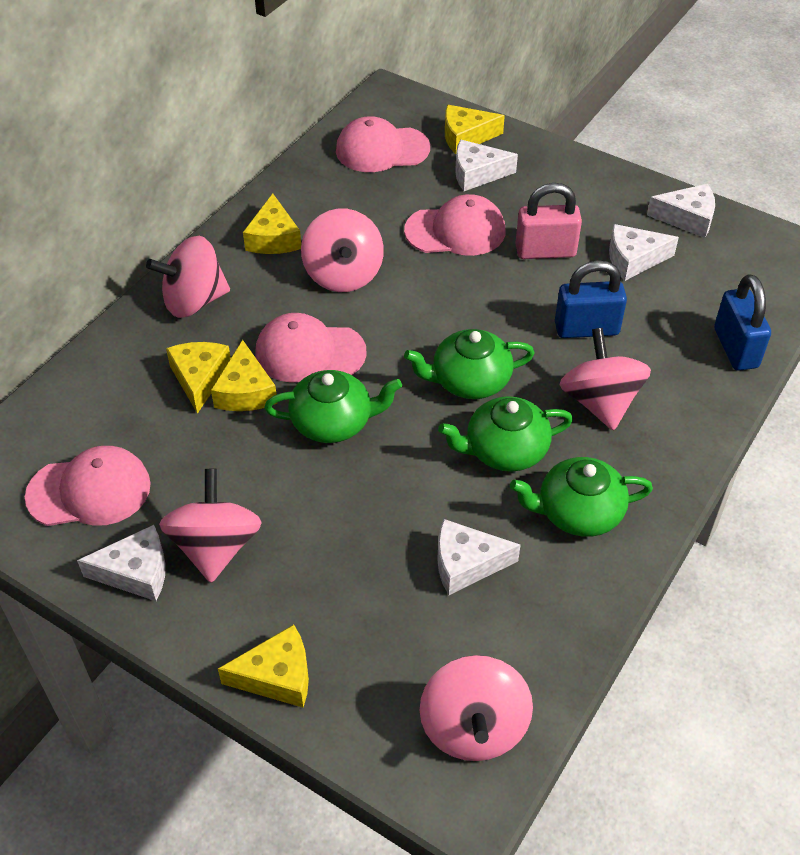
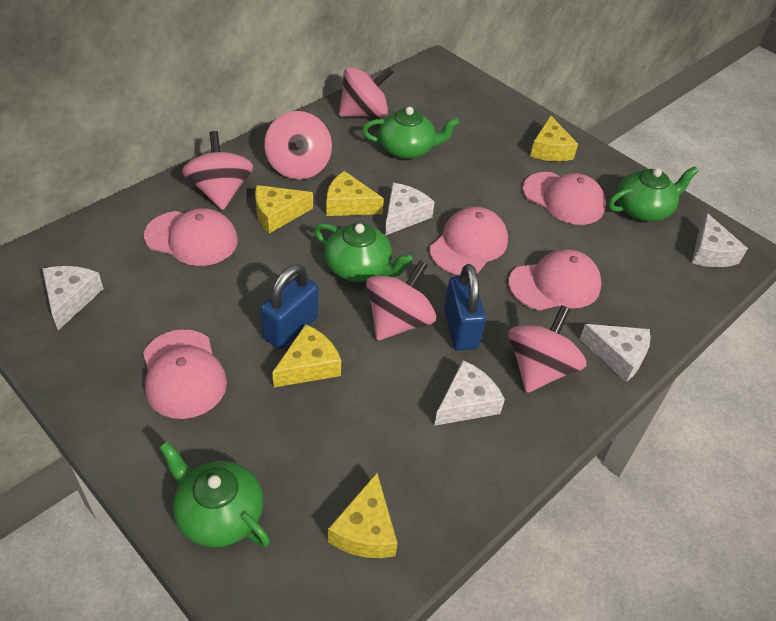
pink cap: [25,446,151,526] [255,313,367,383] [336,116,430,172] [404,194,505,256] = 4 -> [143,329,227,419] [144,208,238,266] [429,207,508,275] [508,249,602,310] [522,172,606,225] = 5
pink padlock: [516,183,582,259] = 1 -> none = 0

